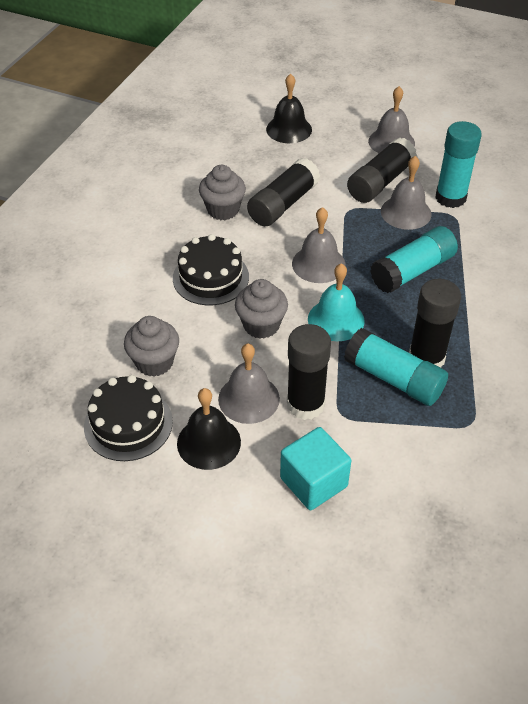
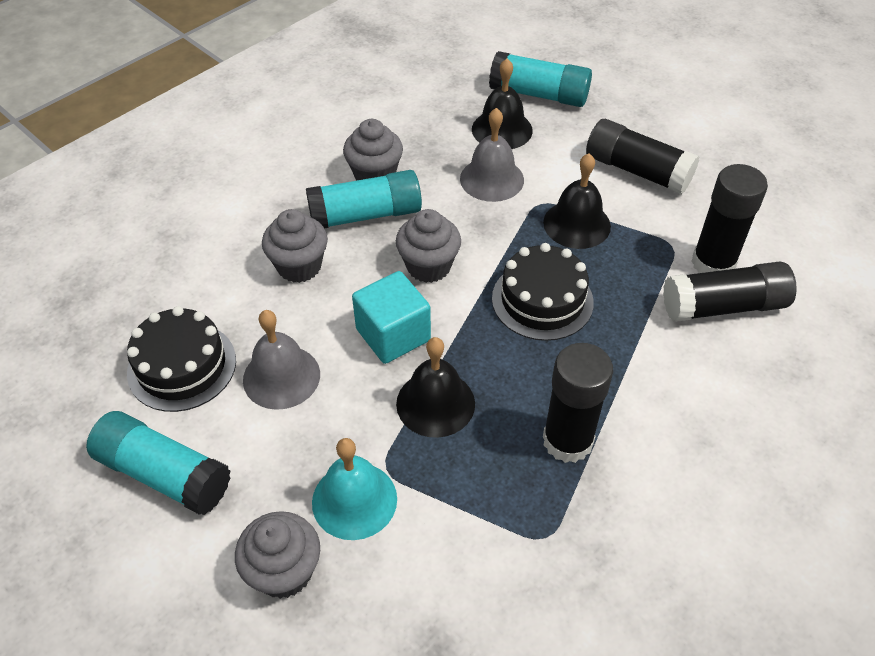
black bell: [177,388,241,470] [266,73,312,143] = 2 -> [396,337,475,438] [472,59,533,149] [543,153,611,249] = 3
grey bell: [218,344,280,424] [292,207,345,283] [368,86,415,153] [381,156,431,230] = 4 -> [243,310,320,410] [460,108,524,202] = 2
grey cupcake: [124,316,179,377] [199,165,246,220] [235,279,288,339] = 3 -> [235,511,320,599] [262,209,328,283] [343,119,403,181] [396,209,461,283] = 4

